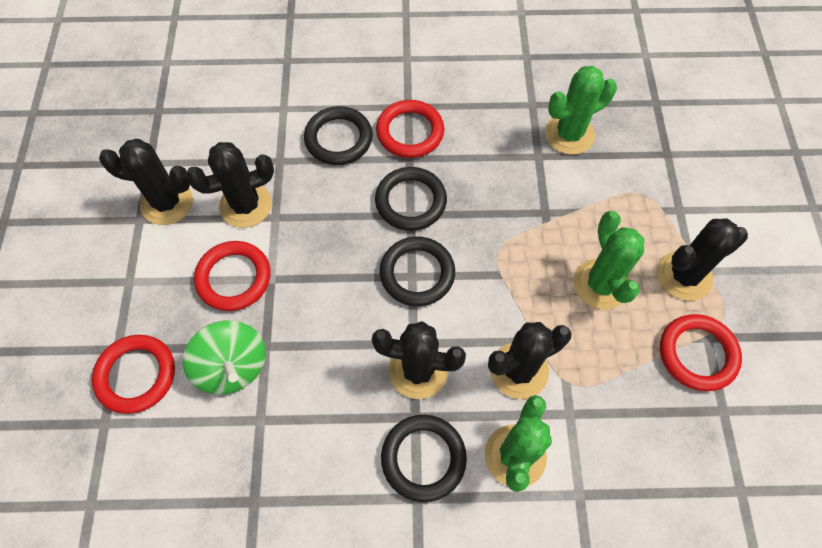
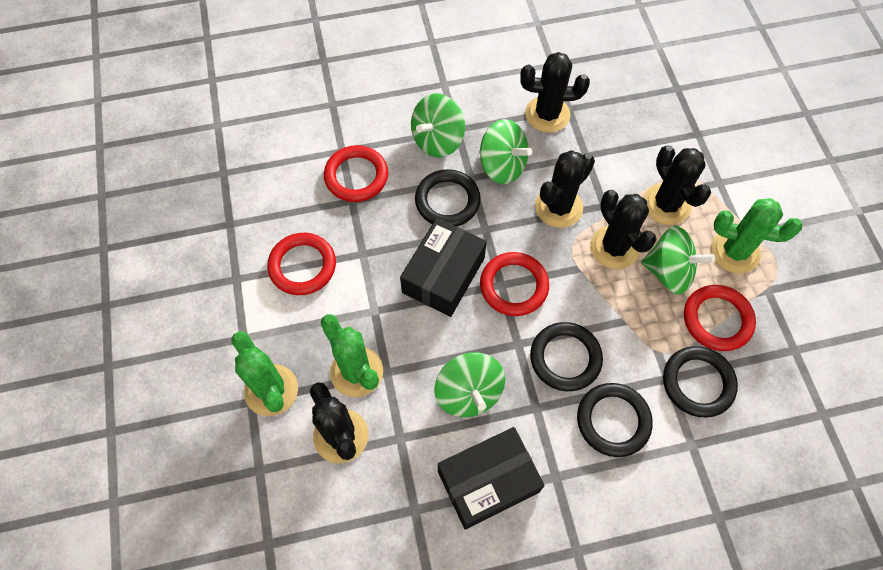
black box: none = 0 -> [400,218,487,317] [438,427,545,530] = 2
green spinning top: [183,320,266,395] = 1 -> [411,94,465,158] [434,352,505,417] [479,119,532,184] [641,226,715,294] = 4

